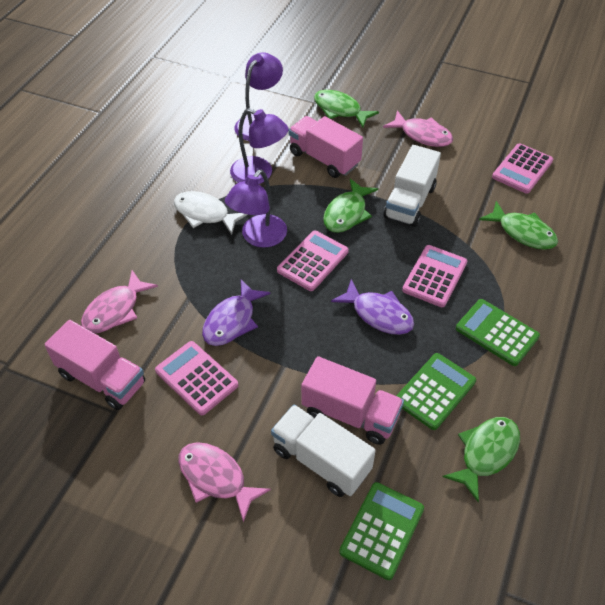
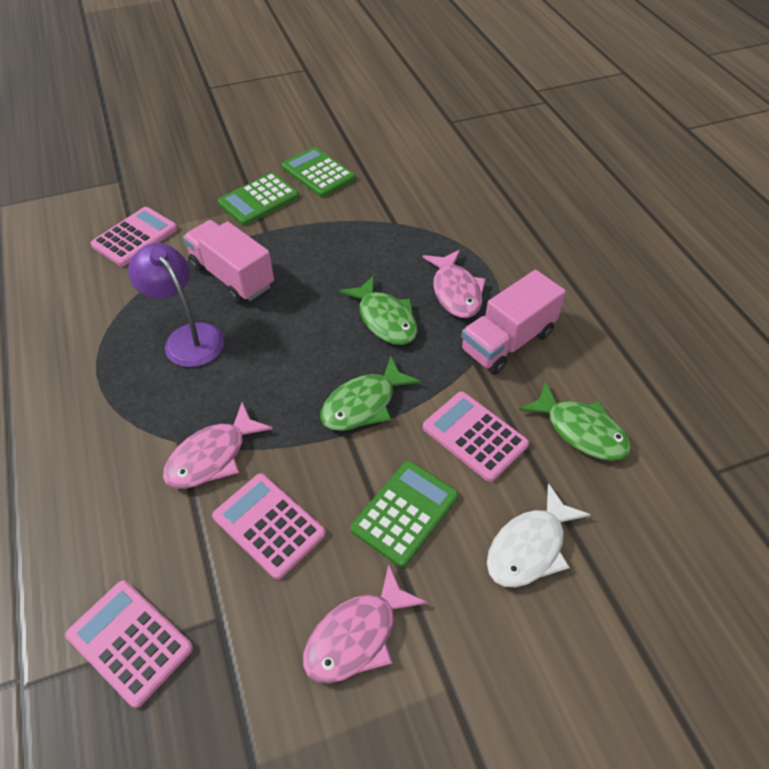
green fish: [314,90,379,127] [323,179,378,233] [442,417,520,502] [479,201,558,250] = 4 -> [320,356,421,431] [340,275,417,345] [519,381,631,461] = 3
pink truck: [44,320,145,410] [289,116,363,178] [301,356,404,445] = 3 -> [183,220,274,303] [461,270,566,375] = 2
purple fish: [202,279,271,346] [331,279,414,335] = 2 -> none = 0
purple lamp: [225,170,287,248] [230,108,289,184] [234,52,283,141] = 3 -> [128,243,224,367] = 1
white truck: [271,405,376,497] [383,145,441,227] = 2 -> none = 0

